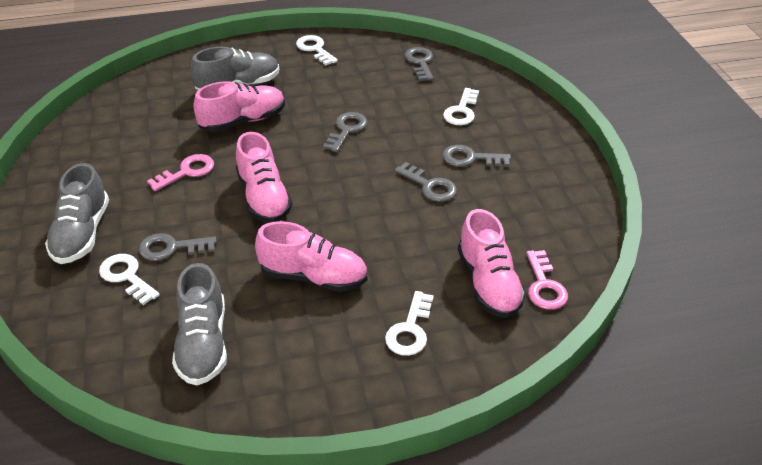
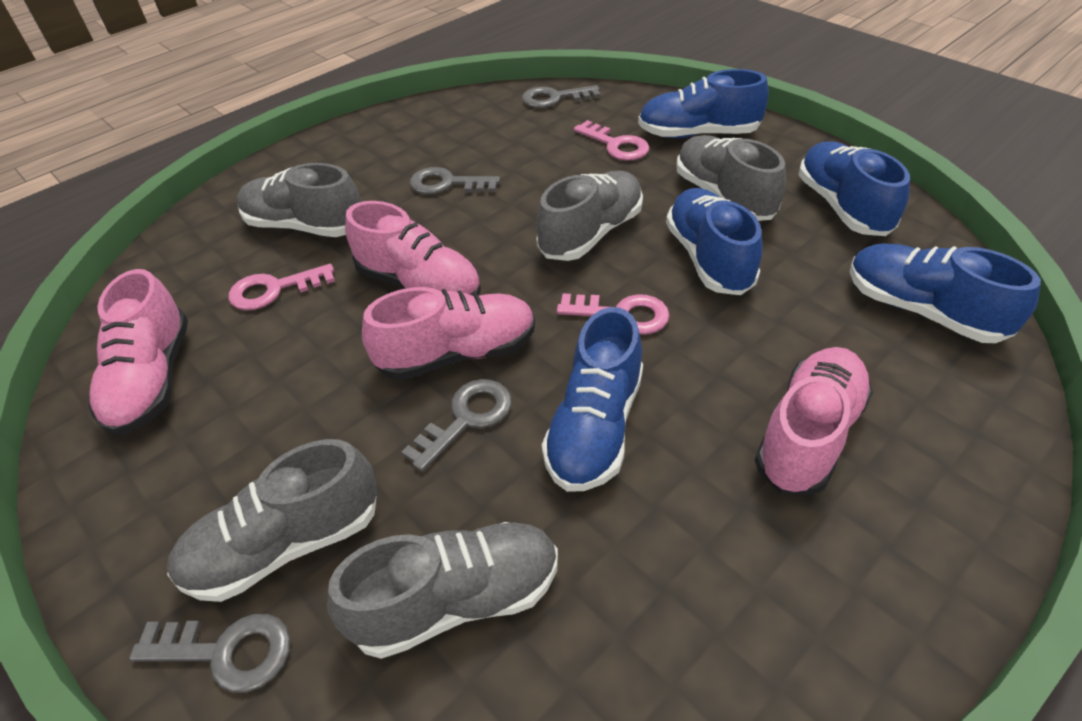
blue shoe: none = 0 -> [542,307,643,492] [638,69,769,138] [666,188,763,295] [799,142,910,236] [850,243,1041,343] = 5
grey key: [139,233,217,261] [323,112,367,152] [395,162,457,202] [404,47,433,81] [442,145,511,167] = 5 -> [129,614,290,693] [402,379,512,472] [410,167,500,194] [522,85,600,108] = 4
grey shoe: [45,163,109,264] [172,263,227,386] [191,47,279,90] = 3 -> [167,439,377,602] [237,163,361,237] [327,522,558,659] [536,171,643,261] [676,135,786,221] = 5
pink key: [147,154,214,191] [526,250,568,310] = 2 -> [228,264,335,310] [557,293,670,335] [574,120,649,160] = 3
white key: [99,254,160,305] [296,35,338,65] [385,291,434,356] [443,88,479,125] = 4 -> none = 0

